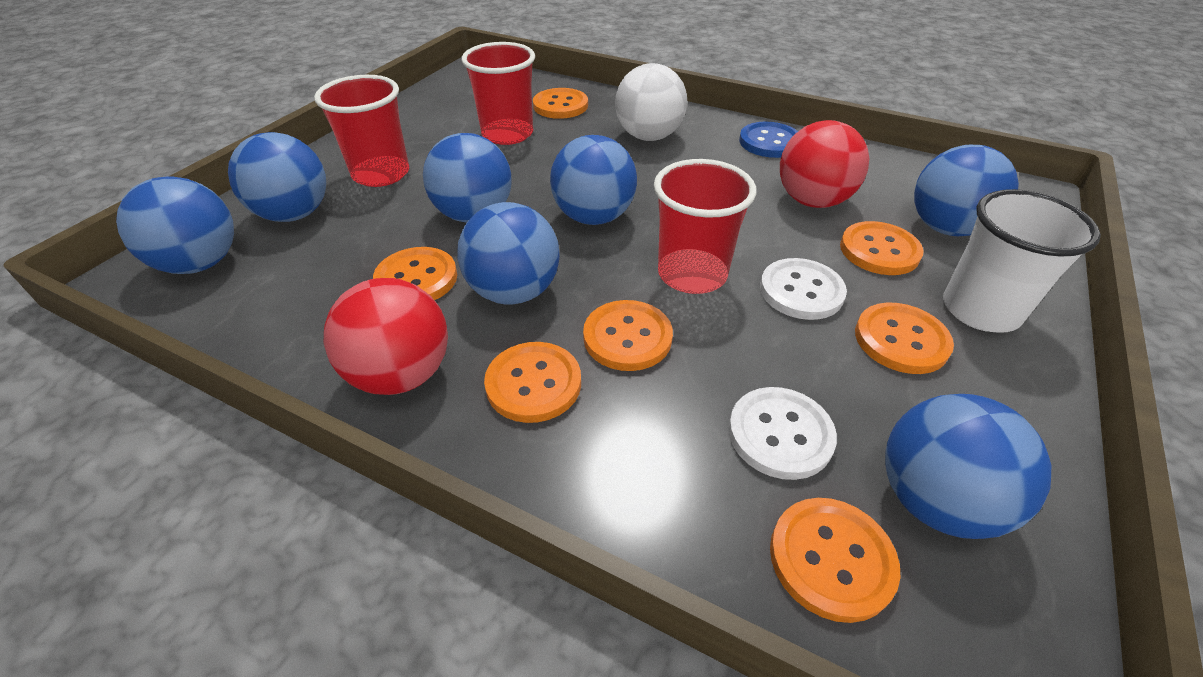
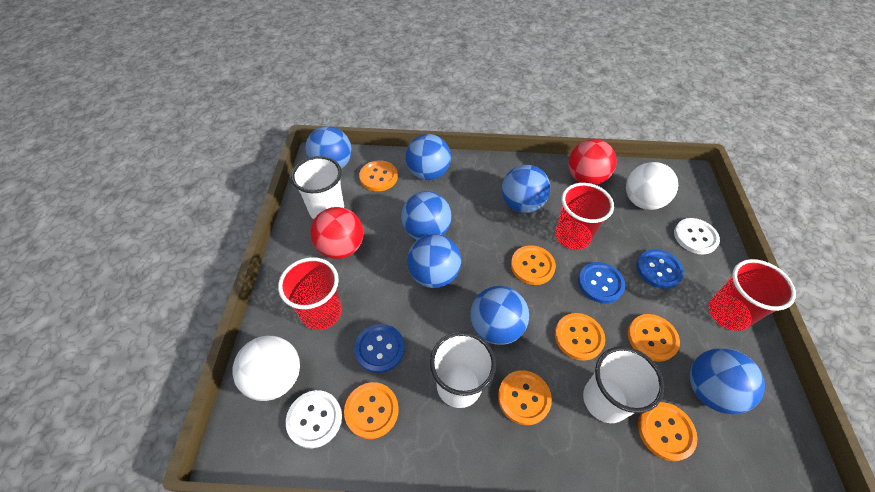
blue button: [739,122,798,158] = 1 -> [355,324,405,373] [578,262,625,304] [636,249,684,289] = 3
white ball: [615,63,687,141] = 1 -> [232,336,300,401] [626,162,678,210] = 2
white cup: [943,189,1101,333] = 1 -> [291,156,344,219] [430,331,496,408] [583,346,664,423] = 3

